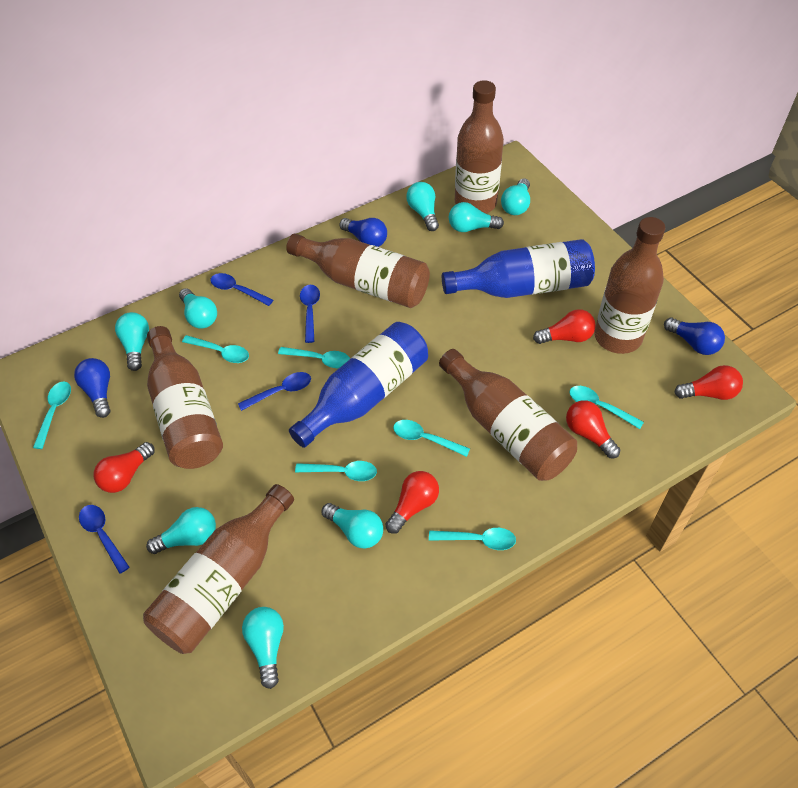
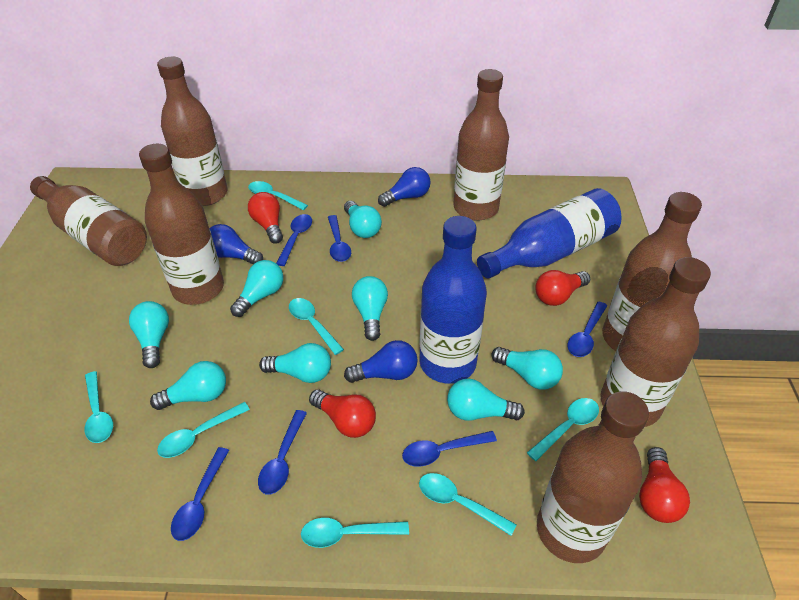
blue spoon: [79,505,130,574] [210,273,273,306] [238,372,311,411] [300,285,320,343] = 4 -> [171,447,229,541] [258,410,307,494] [276,214,312,266] [328,215,351,262] [402,431,497,467] [568,302,607,357] = 6
brown bottle: [143,484,294,654] [147,326,223,469] [286,233,430,308] [439,349,577,481] [455,80,504,214] [594,217,665,354] = 6 -> [30,176,147,266] [139,144,224,305] [157,57,228,206] [453,69,509,221] [537,391,649,563] [600,257,711,427] [602,192,702,351] = 7
red light bulb: [94,442,155,493] [385,471,439,534] [533,309,596,344] [566,400,620,458] [674,365,743,400] = 5 -> [248,192,283,244] [309,389,376,438] [535,270,590,306] [639,447,690,523] = 4

